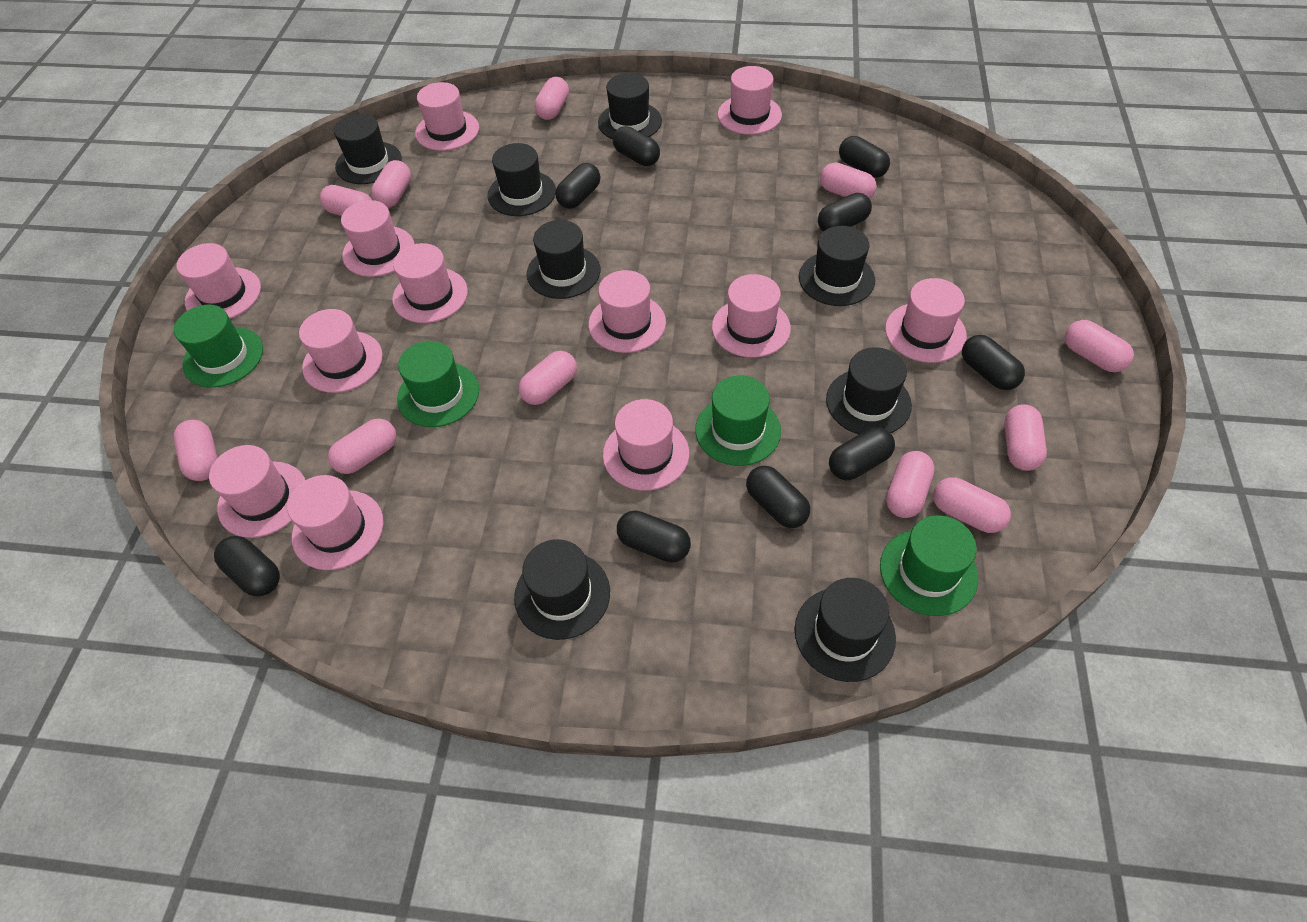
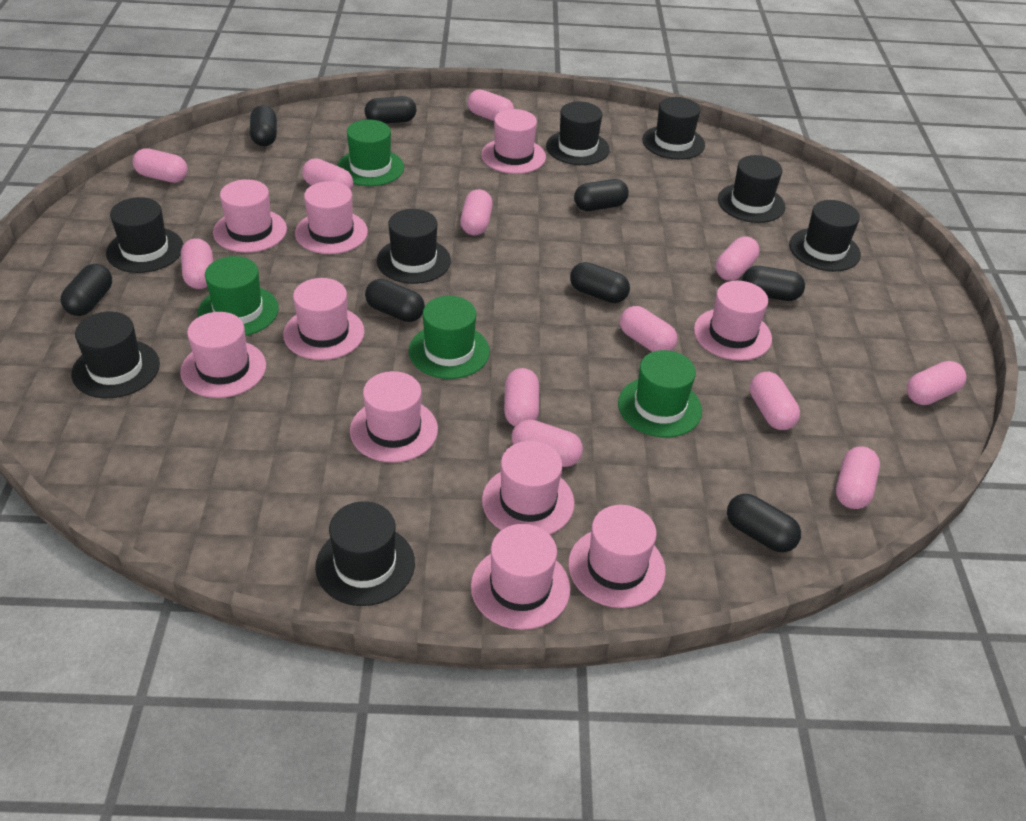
black capsule: [214,536,280,596] [555,163,601,209] [613,126,660,166] [617,510,691,563] [746,466,810,528] [818,193,872,232] [829,427,895,480] [839,136,890,178] [962,335,1025,390] = 9 -> [61,264,112,316] [250,105,277,146] [365,96,416,124] [365,279,425,322] [570,262,630,303] [574,179,629,211] [727,494,801,552] [742,266,805,301] = 8
pink capsule: [174,420,218,481] [320,185,372,216] [328,419,396,474] [371,160,411,208] [519,351,577,405] [534,77,569,120] [820,162,876,199] [886,451,935,518] [933,477,1011,533] [1004,404,1047,471] [1064,320,1134,372] = 11 -> [133,148,188,183] [181,238,213,289] [302,158,353,190] [460,189,493,235] [468,89,514,121] [504,368,539,426] [512,419,583,467] [620,306,678,352] [716,237,759,281] [750,372,800,430] [836,446,880,509] [907,361,966,405] = 12
pink hat: [176,243,261,319] [209,445,305,538] [287,475,383,570] [299,309,383,393] [341,200,414,277] [392,243,468,323] [415,82,479,151] [588,270,666,353] [603,399,689,491] [712,274,791,358] [718,66,782,135] [885,278,967,363] = 12 -> [180,312,266,398] [213,179,287,253] [283,278,365,360] [295,181,368,254] [350,371,438,463] [471,524,570,630] [481,109,546,174] [482,441,575,535] [568,505,666,608] [694,281,772,361] = 10

